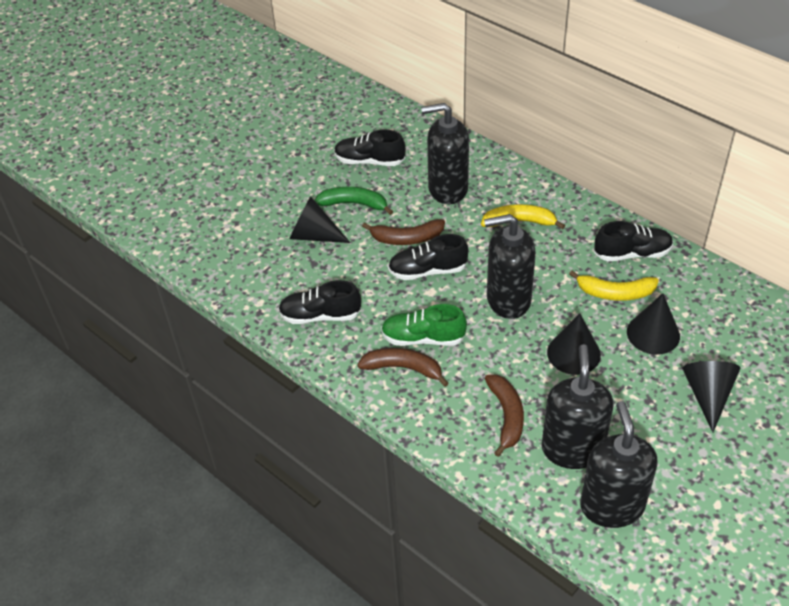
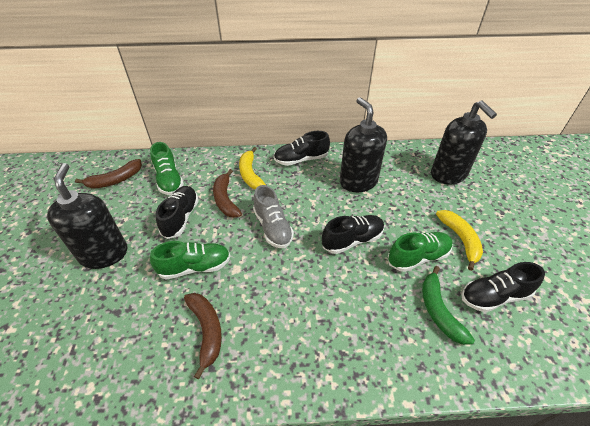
black cone: [290,196,350,243] [547,313,601,375] [627,293,680,355] [682,361,740,432] = 4 -> none = 0
black soap dispenser: [421,103,469,204] [484,214,536,319] [541,344,614,469] [580,401,658,528] = 4 -> [47,163,127,269] [340,97,387,192] [431,100,497,185] = 3
green shoe: [381,304,467,346] = 1 -> [150,142,184,195] [150,241,230,280] [388,232,453,272] = 3
grey shoe: none = 0 -> [253,185,294,248] = 1

